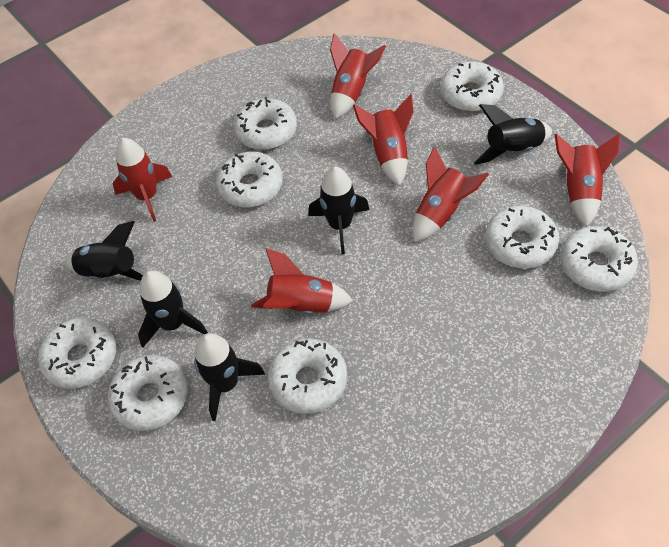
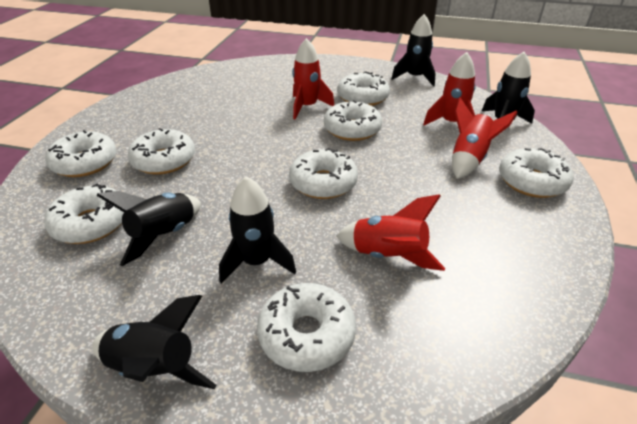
red rocket: [113,138,172,222] [251,248,353,314] [330,33,386,119] [353,94,414,186] [413,146,489,243] [555,134,620,227] = 6 -> [292,38,334,119] [336,194,445,271] [423,52,476,125] [452,98,518,179] = 4

